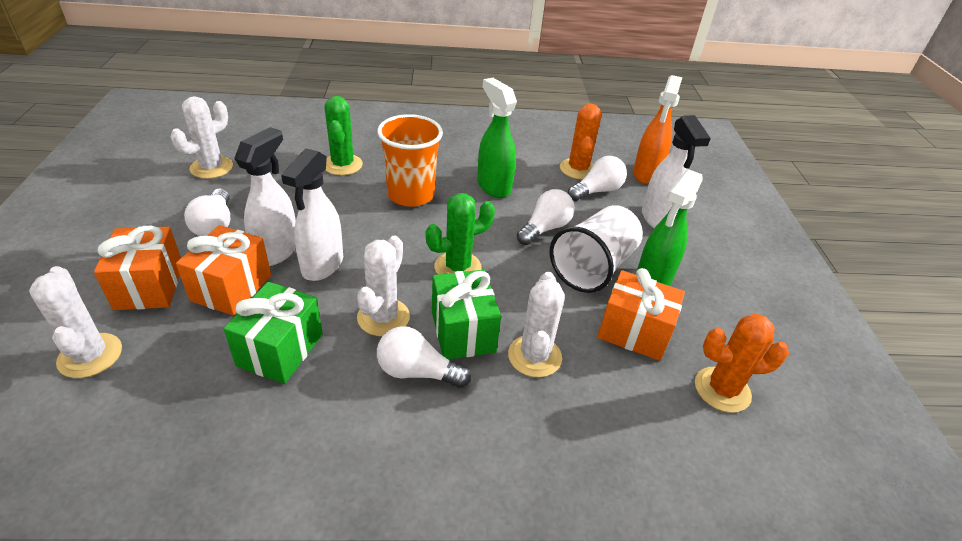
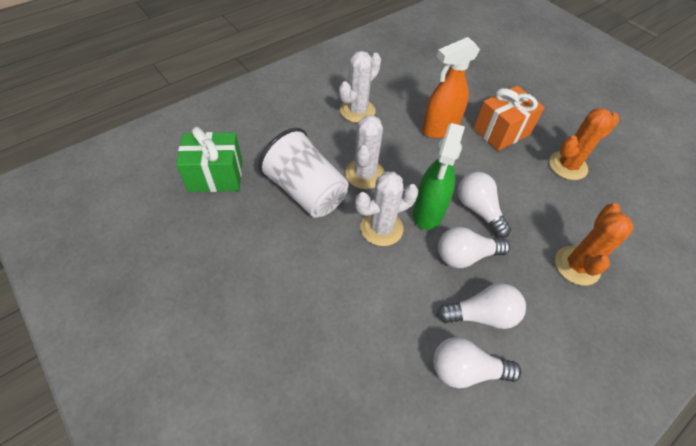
green cactus: [324,96,363,175] [426,193,495,275] = 2 -> none = 0
green gift: [224,282,323,384] [432,270,501,359] = 2 -> [176,127,243,192] = 1
green spray bottle: [477,78,517,198] [637,169,703,286] = 2 -> [413,123,465,230] = 1
orange cup: [377,114,443,207] = 1 -> none = 0
orange gift: [94,226,181,310] [176,225,271,316] [597,268,685,361] = 3 -> [474,86,545,151] = 1
white cactus: [29,266,122,378] [171,96,233,179] [357,236,410,336] [508,272,565,377] = 4 -> [339,51,381,123] [345,115,384,189] [355,171,419,246] = 3
white spray bottle: [234,127,296,266] [281,148,343,281] [642,115,711,228] = 3 -> none = 0

